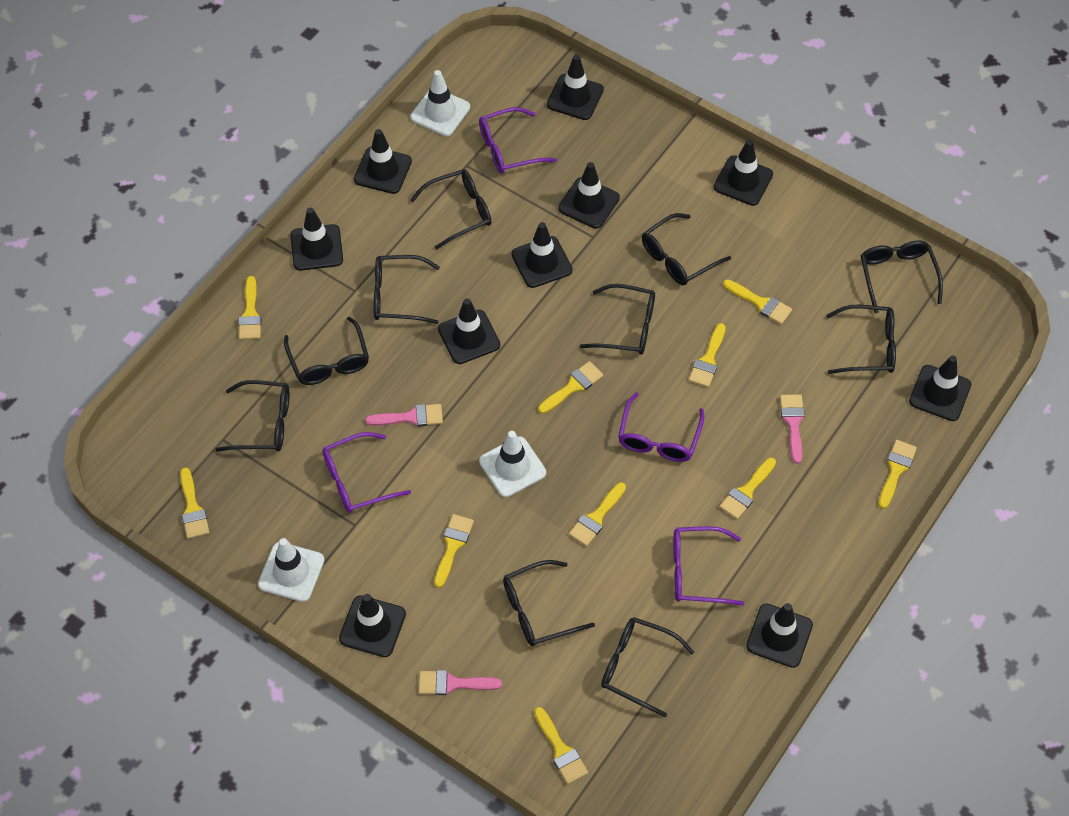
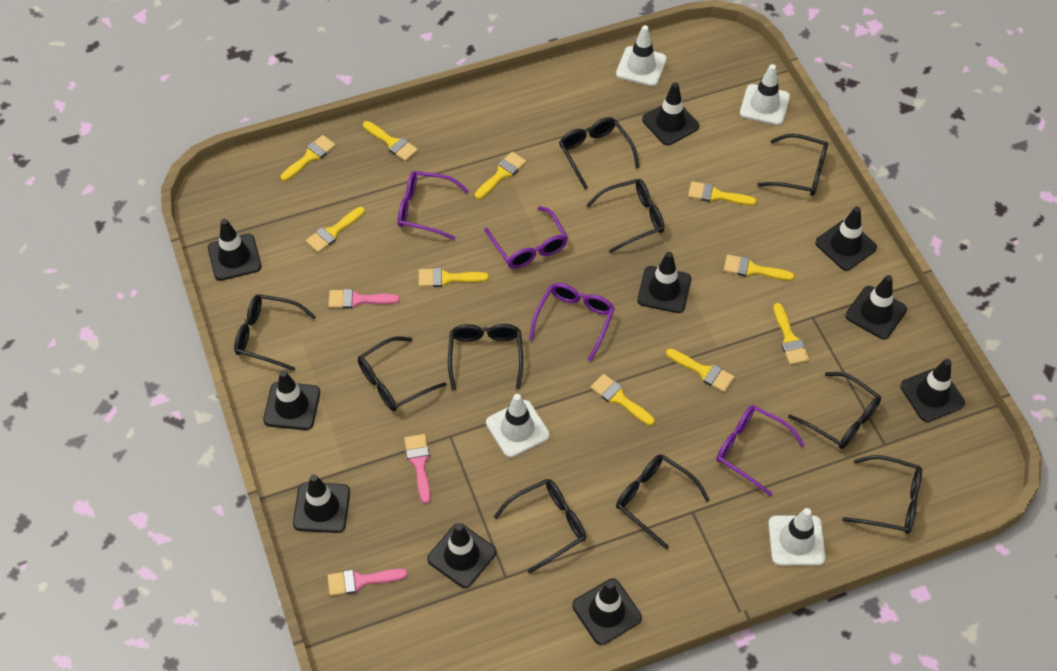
white traffic cone: [258,538,324,602] [410,70,470,136] [479,431,546,497] = 3 -> [486,394,550,458] [616,25,667,86] [740,64,790,125] [768,508,826,566] = 4

